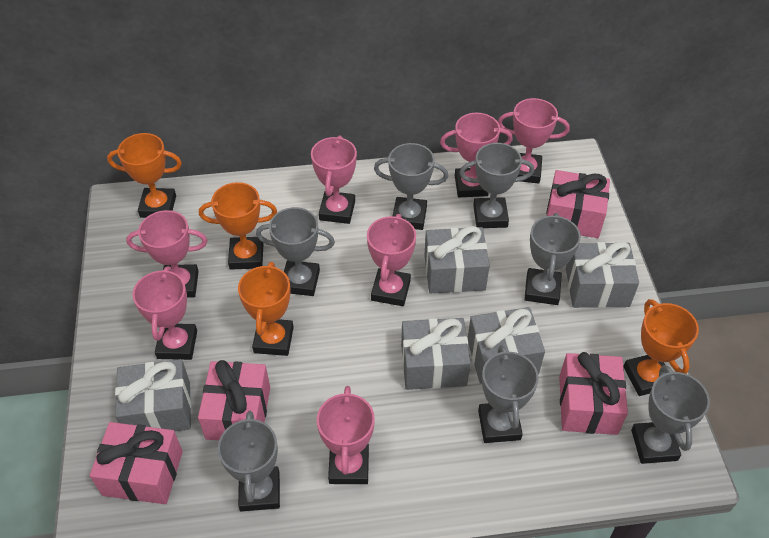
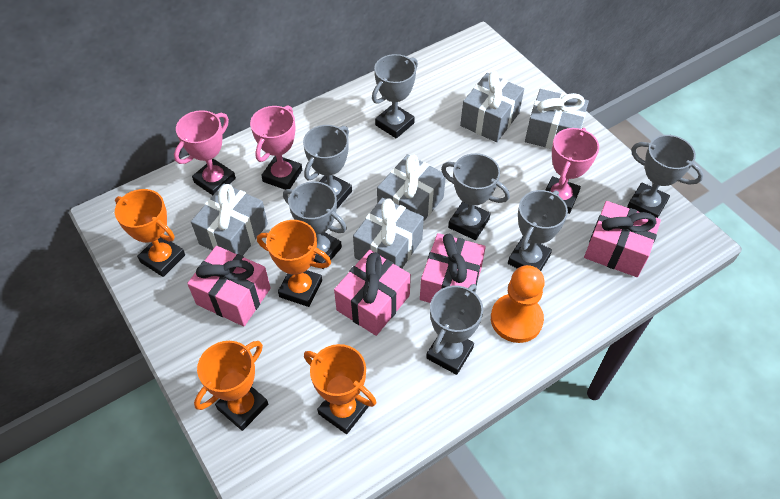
orange pawn: none = 0 -> [491,265,545,343] = 1
pink trophy: [126,210,207,298] [132,266,197,360] [311,135,357,224] [317,386,375,484] [367,214,416,306] [440,113,513,197] [498,98,570,184] = 7 -> [174,110,236,195] [250,105,302,190] [546,128,599,214] = 3

